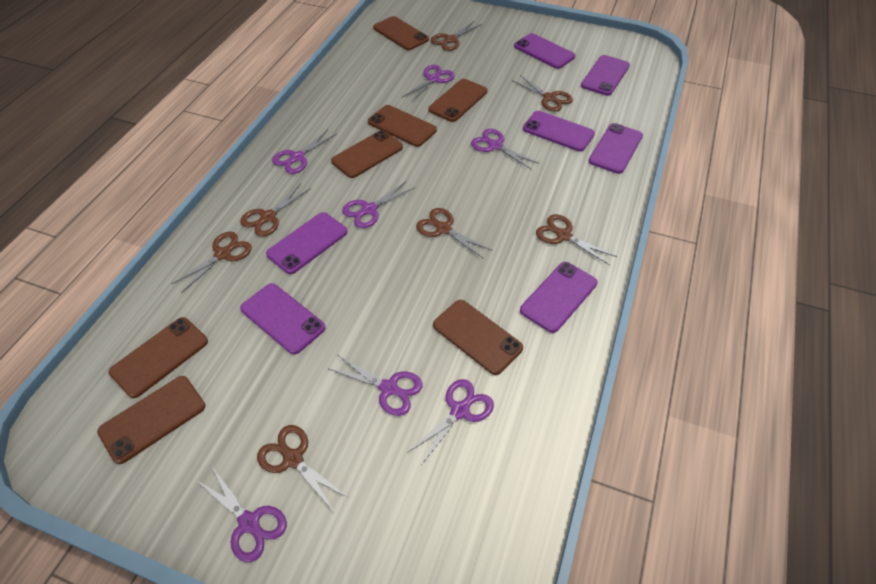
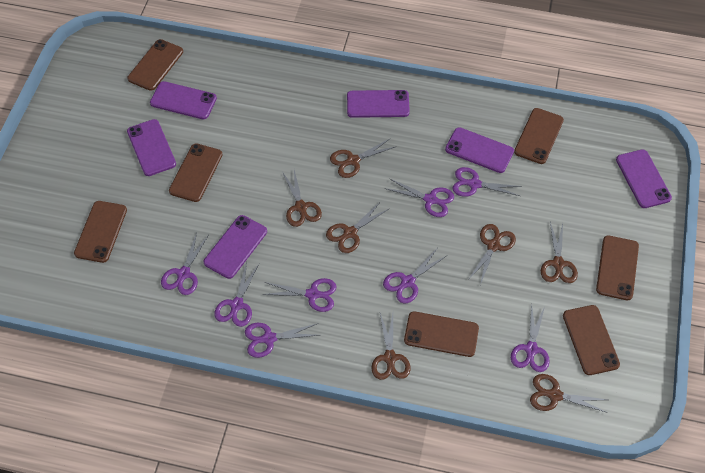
purple phone: [240,283,326,355] [266,212,347,274] [514,33,575,69] [520,262,598,333] [523,111,595,152] [581,55,630,96] [589,123,643,174] = 7 -> [127,119,176,176] [150,81,217,119] [204,215,267,279] [347,90,410,118] [445,127,514,173] [616,149,672,208] = 6
purple scissors: [196,467,287,562] [272,130,337,174] [329,355,423,416] [342,181,414,228] [403,65,455,103] [407,379,494,465] [471,129,539,170] = 7 -> [161,233,209,295] [214,262,259,327] [245,323,319,358] [262,278,337,312] [383,249,446,303] [385,178,454,217] [452,167,522,197] [511,304,550,372] = 8

